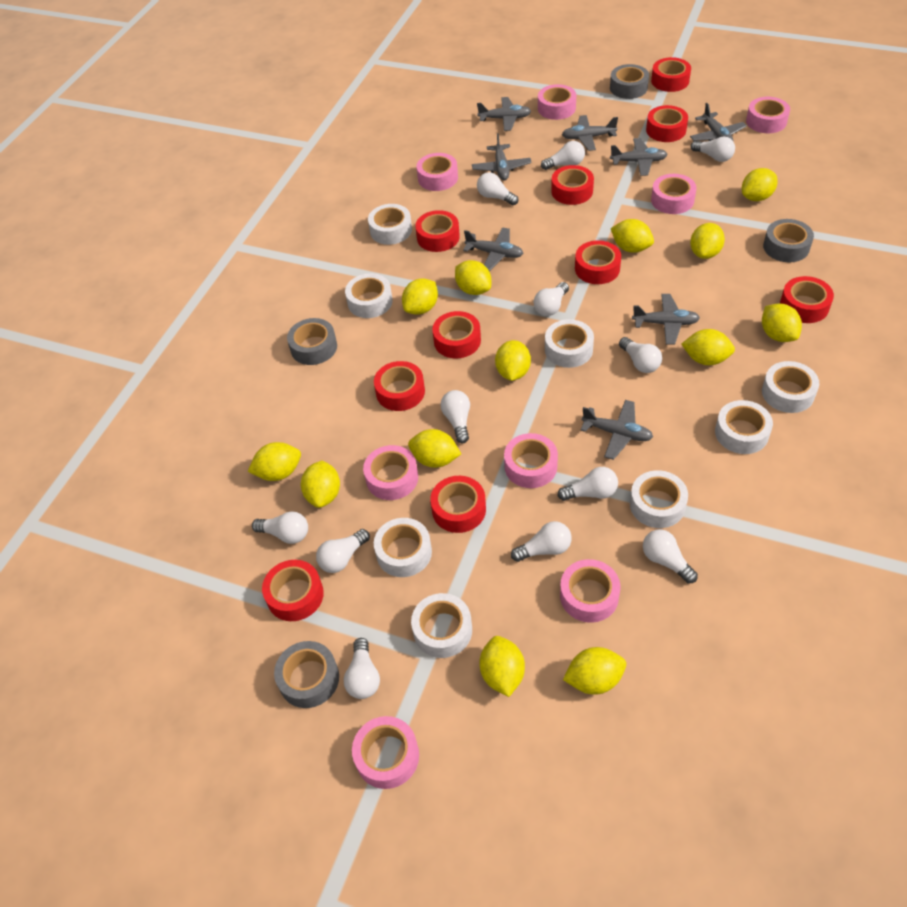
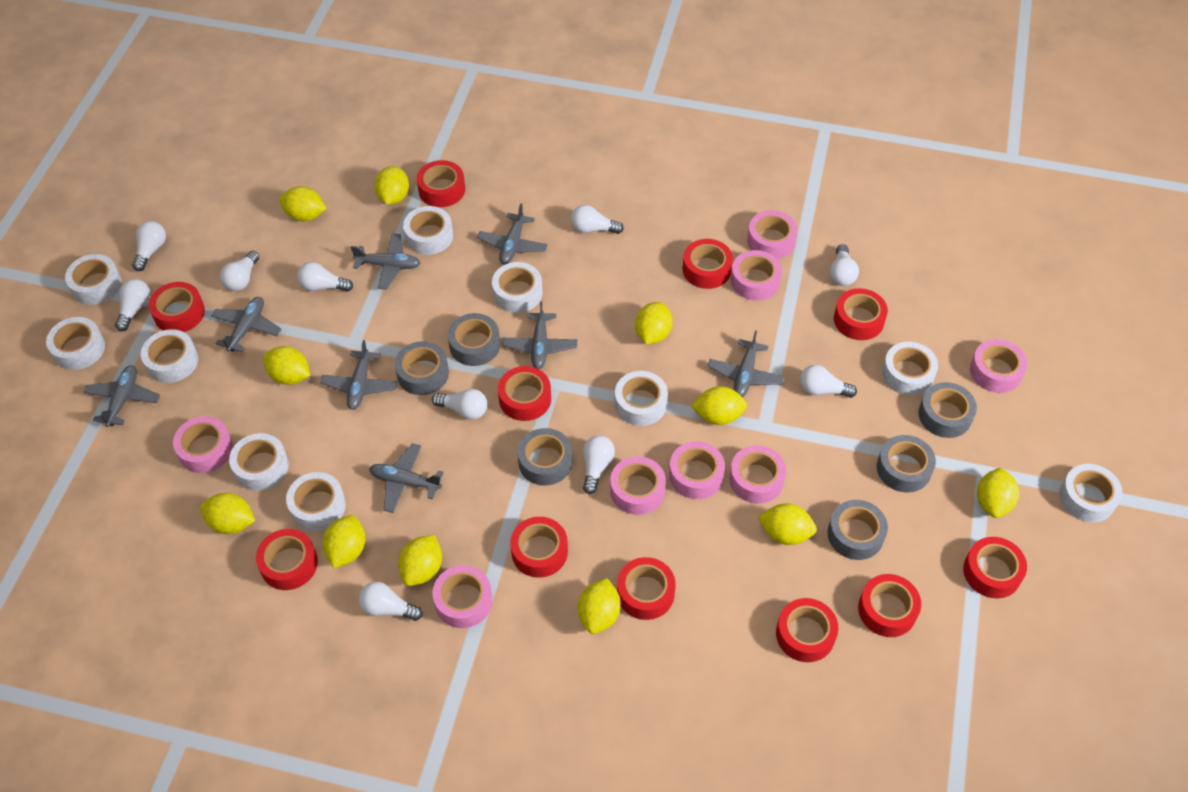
grey tape: [274,641,339,708] [287,318,337,365] [610,64,649,99] [763,219,814,262] = 4 -> [395,341,449,395] [448,313,500,366] [518,428,572,485] [827,500,888,560] [877,435,936,493] [919,382,977,438] = 6
red tape: [262,560,324,621] [374,361,425,411] [415,210,460,252] [430,476,486,533] [432,311,481,358] [551,165,594,205] [575,240,621,284] [646,105,688,142] [651,57,691,92] [780,276,834,323] = 10 -> [149,282,205,332] [256,529,318,590] [417,160,465,207] [498,366,551,421] [510,517,568,578] [617,557,676,620] [683,239,733,289] [776,598,838,662] [834,288,888,340] [858,574,921,637] [963,537,1027,598] = 11
white light bulb: [252,511,308,544] [316,529,370,573] [344,638,380,699] [440,390,470,443] [477,172,518,205] [511,521,572,562] [534,282,569,316] [541,141,585,170] [557,467,618,501] [619,337,662,373] [643,529,698,583] [691,137,735,162] = 12 -> [115,279,150,331] [132,221,166,271] [220,251,259,291] [297,262,353,292] [359,582,423,621] [432,389,487,420] [571,205,624,234] [583,435,615,494] [800,365,857,398] [830,244,859,286] = 10
white tape: [345,273,393,318] [368,204,412,245] [374,518,432,577] [411,593,472,658] [545,319,594,368] [630,470,688,528] [715,400,773,454] [762,361,819,413] = 8 -> [46,317,105,370] [65,254,122,305] [141,329,198,383] [229,433,289,491] [286,472,346,531] [403,206,453,255] [492,262,542,313] [615,371,668,426] [882,342,938,396] [1059,464,1122,522] = 10
yellow lemon: [248,442,301,481] [301,461,340,508] [402,278,438,315] [408,429,461,468] [455,260,491,295] [479,636,525,697] [495,340,531,381] [563,647,626,695] [611,219,654,253] [681,329,735,365] [690,223,725,259] [742,168,778,201] [762,304,802,342] = 13 -> [200,493,255,534] [263,346,310,385] [279,186,327,221] [323,515,365,568] [374,166,409,205] [398,535,442,586] [578,578,621,634] [635,302,672,344] [691,386,747,425] [758,504,817,545] [977,468,1019,518] = 11

